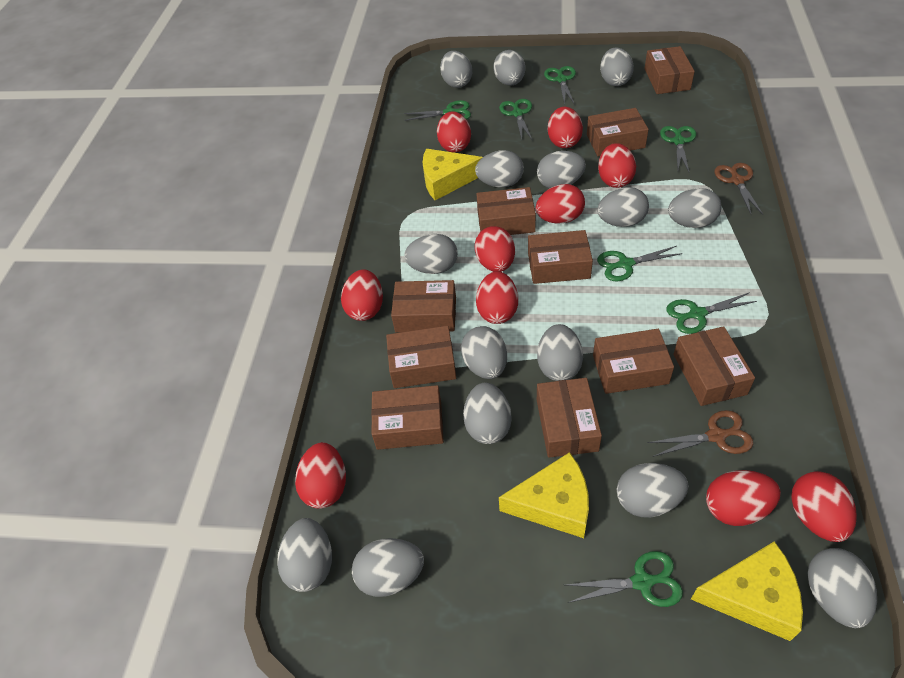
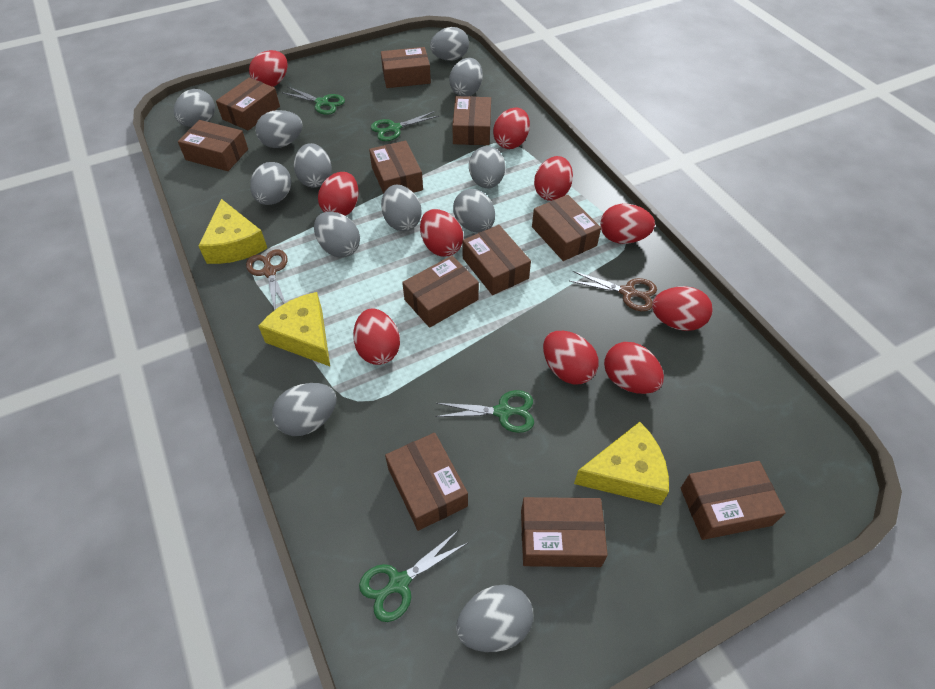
brown box: [371,385,444,450] [386,326,456,388] [391,280,456,333] [477,187,536,235] [528,230,593,284] [537,378,602,458] [587,108,649,156] [593,329,674,394] [645,46,695,94] [673,326,755,406] = 10 -> [178,120,248,171] [216,78,280,131] [369,141,423,194] [381,47,431,88] [385,433,468,531] [402,256,479,328] [452,96,491,145] [462,225,531,295] [521,497,608,567] [532,195,601,261] [681,461,786,540] = 11
green scissors: [404,100,471,121] [499,99,532,139] [544,66,576,105] [566,551,683,607] [597,246,683,281] [660,126,696,172] [666,292,757,334] = 7 -> [281,87,345,115] [359,531,468,622] [371,111,439,141] [435,390,534,433] = 4
grey egg: [277,518,332,592] [352,538,424,597] [404,234,458,274] [440,51,472,88] [461,326,507,379] [463,383,512,444] [475,150,524,188] [493,50,525,86] [537,151,586,188] [537,324,583,381] [597,187,649,227] [600,48,634,86] [617,463,689,518] [668,188,721,228] [808,548,877,628] = 15 -> [174,89,215,127] [250,162,292,205] [255,110,303,148] [272,383,337,436] [294,143,332,188] [314,212,360,258] [381,185,422,231] [430,27,469,61] [449,58,483,97] [453,189,495,232] [456,584,533,652] [469,146,506,188] = 12

